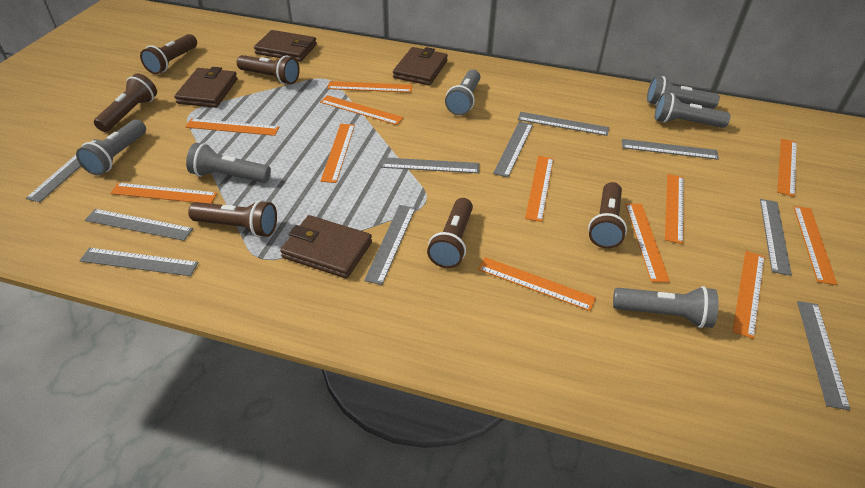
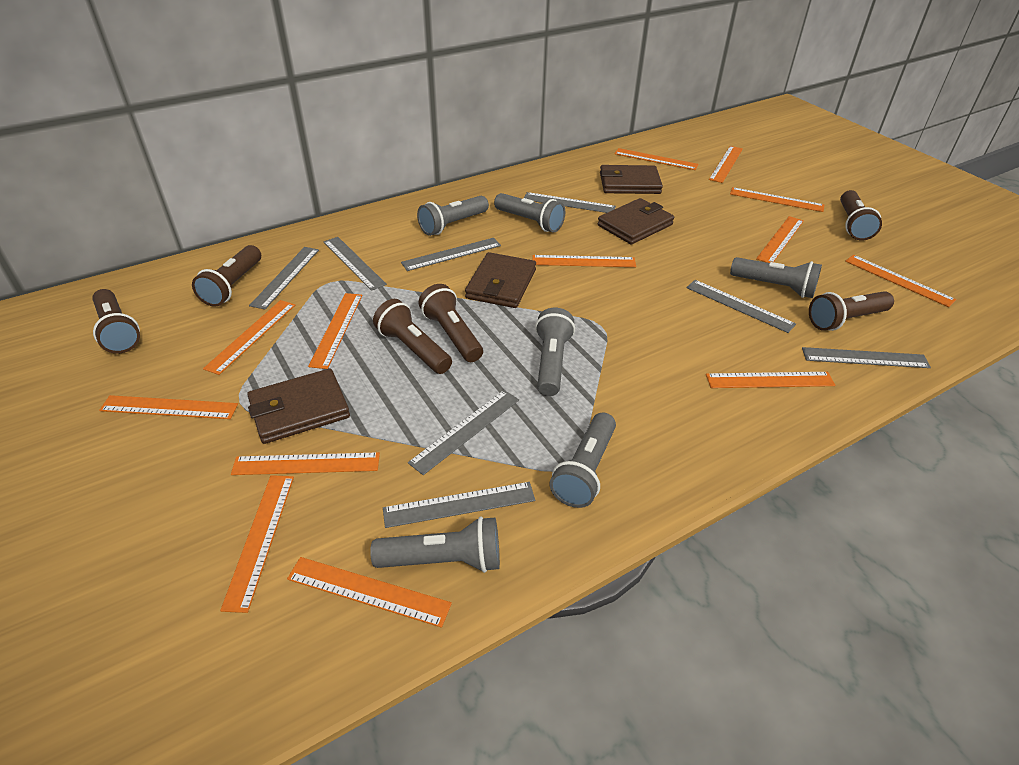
grey ruler: [26,139,102,202] [79,248,199,276] [85,209,193,241] [364,205,416,285] [381,157,479,173] [493,121,533,177] [518,112,609,136] [622,139,719,160] [760,199,792,276] [797,301,851,410] = 10 -> [249,247,319,309] [324,237,387,291] [383,482,535,528] [401,238,501,271] [408,390,519,475] [524,192,616,213] [686,280,796,333] [802,347,931,368] = 8
orange ruler: [110,183,217,204] [185,119,279,136] [320,95,404,125] [321,124,355,183] [327,81,412,93] [478,257,596,311] [525,156,553,222] [625,204,670,282] [665,174,684,244] [732,251,765,339] [777,138,797,197] [793,206,837,285] = 12 -> [99,395,238,419] [203,300,295,375] [220,475,294,613] [231,452,380,475] [287,557,452,628] [308,293,363,369] [532,255,636,267] [614,148,699,170] [706,372,835,388] [709,146,743,183] [730,187,824,212] [756,216,804,263] [845,255,956,307] = 13

